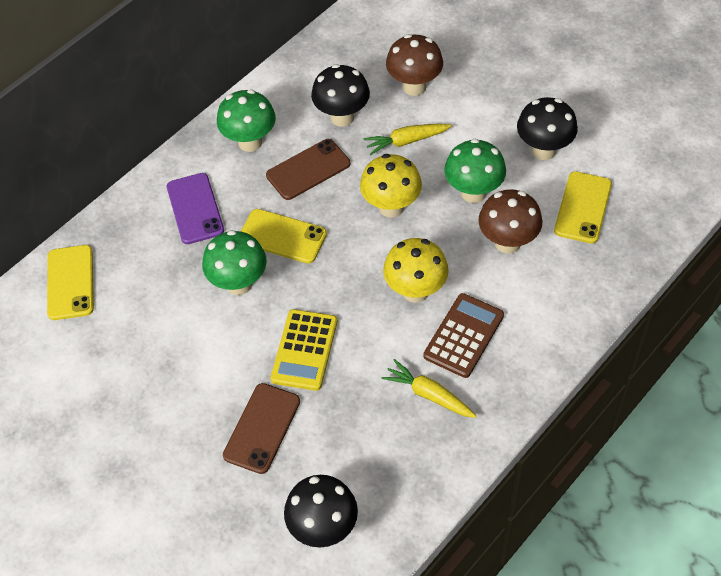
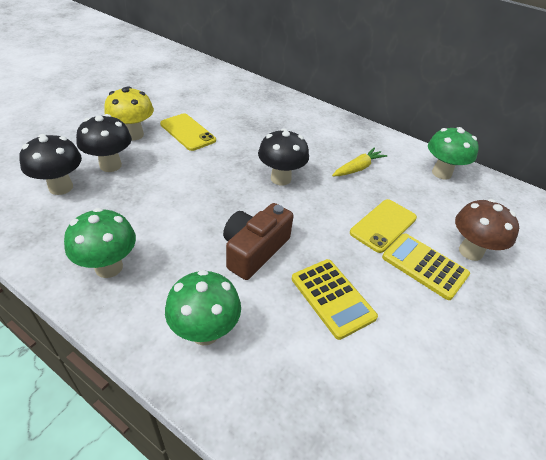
brown calculator: [423,293,504,378] = 1 -> none = 0
brown camera: none = 0 -> [223,203,293,280] = 1
brown mushroom: [386,34,443,96] [478,189,542,254] = 2 -> [455,199,519,261] = 1
brown phone: [223,383,300,474] [266,139,350,200] = 2 -> none = 0
purple phone: [166,173,224,244] = 1 -> none = 0
yellow calculator: [271,309,338,391] = 1 -> [292,259,378,340] [382,233,470,300] = 2
yellow carrot: [364,124,452,155] [381,359,477,418] = 2 -> [332,147,387,176] = 1
yellow mushroom: [360,154,422,218] [383,238,449,303] = 2 -> [104,86,154,140] = 1
yellow phone: [47,245,94,320] [241,209,327,264] [554,171,612,244] = 3 -> [160,114,216,151] [350,199,417,253] = 2

